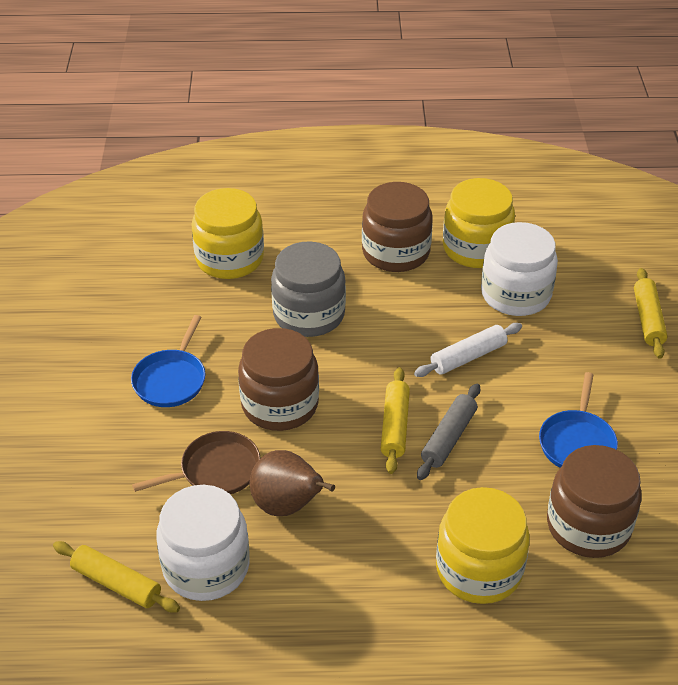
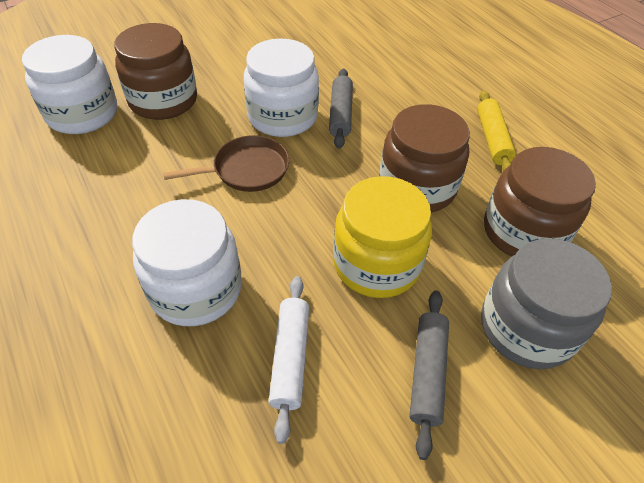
blue pan: [131,315,205,407] [539,372,618,468] = 2 -> none = 0
brown pear: [249,450,335,516] = 1 -> none = 0
grey rolling pin: [417,384,480,480] = 1 -> [329,69,353,149] [409,290,449,460] = 2
white jar: [156,485,250,601] [481,222,558,316] = 2 -> [22,35,117,134] [132,199,242,326] [244,39,319,137] = 3
yellow jar: [191,188,264,279] [436,487,530,604] [443,178,515,268] = 3 -> [333,176,432,298] = 1
yellow rolling pin: [53,541,180,613] [381,367,410,474] [634,268,667,359] = 3 -> [477,91,516,171] = 1

